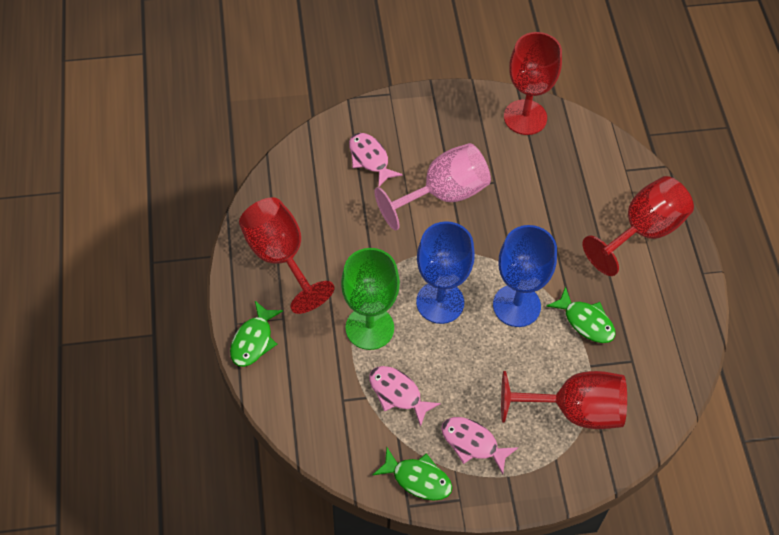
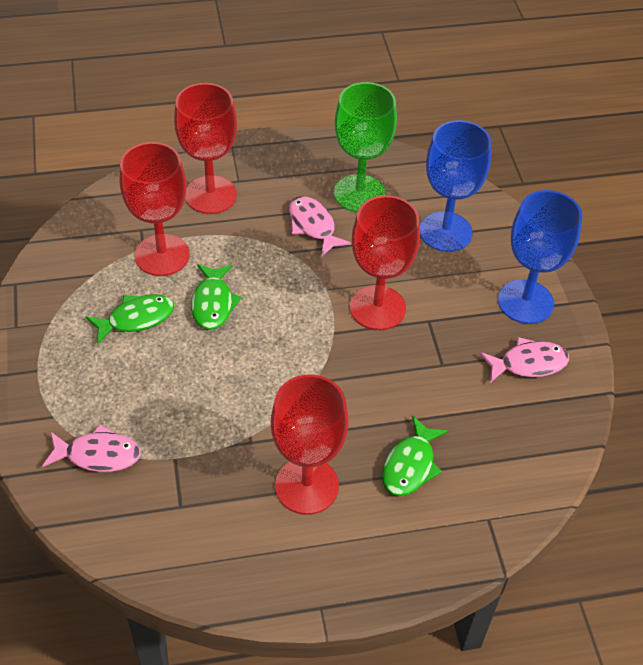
pink goblet: [375,143,491,230] = 1 -> none = 0

